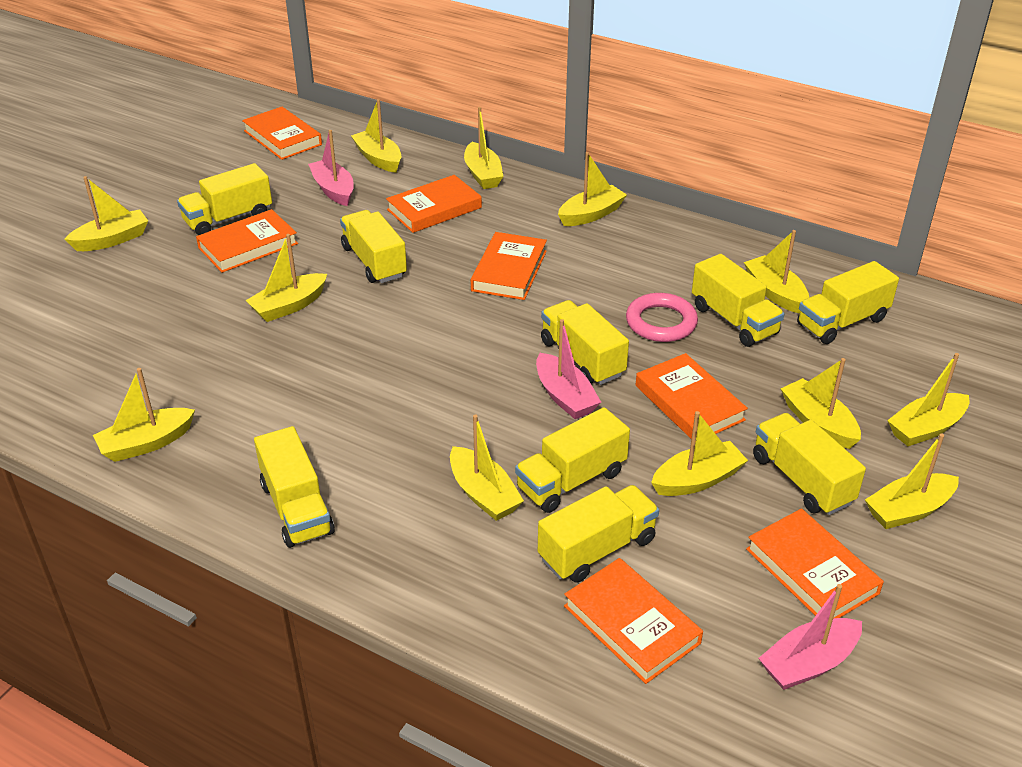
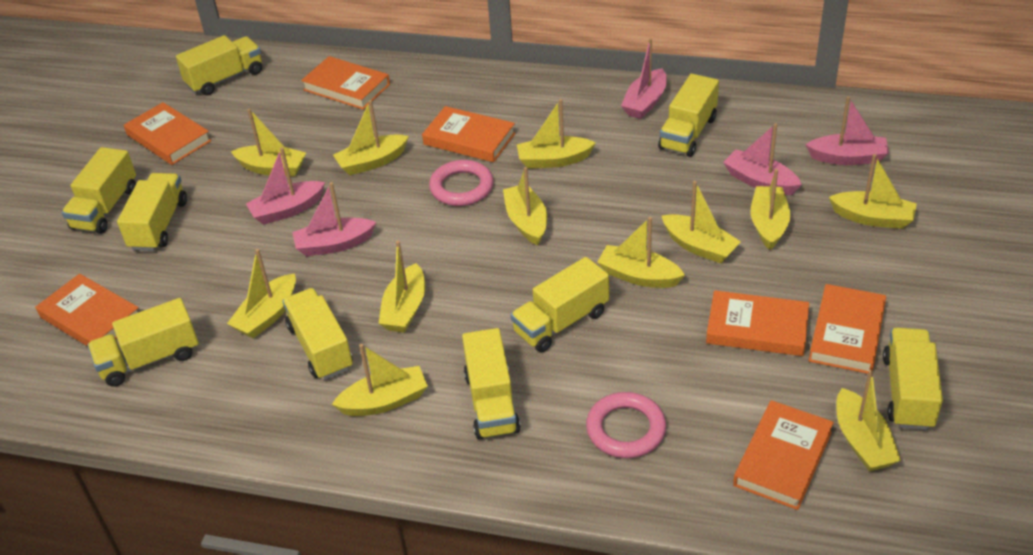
pink boat: [308,130,354,206] [536,319,601,419] [758,584,862,690] = 3 -> [246,147,325,225] [292,182,376,256] [621,38,667,119] [723,123,802,195] [805,96,889,165] = 5
pink ring: [626,293,698,342] = 1 -> [429,160,494,206] [586,392,666,458] = 2

